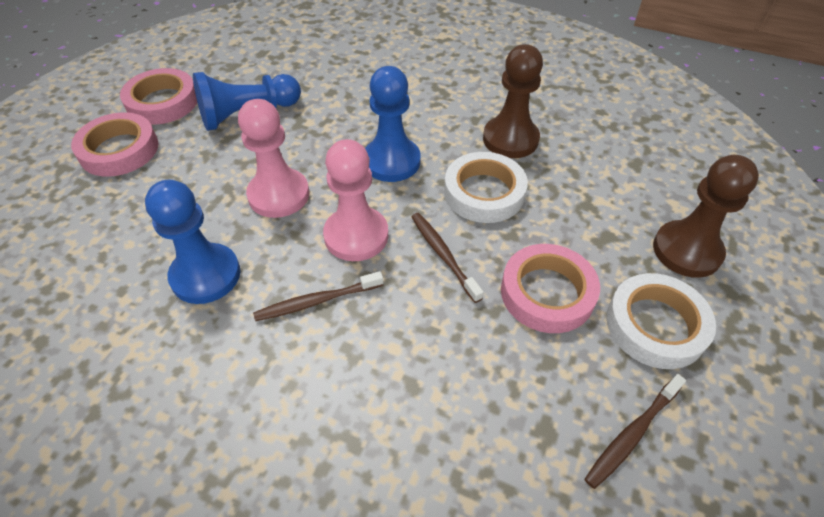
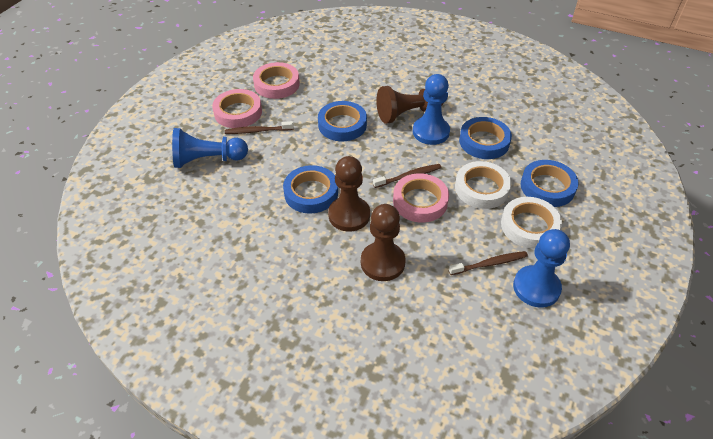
blue tape: none = 0 -> [283,165,338,214] [318,101,367,141] [459,117,512,159] [521,160,579,207] = 4
brown pawn: [483,44,543,158] [653,155,759,278] = 2 -> [328,156,370,231] [361,204,406,281] [376,86,444,124] = 3
pink pawn: [238,99,309,218] [323,139,388,261] = 2 -> none = 0

